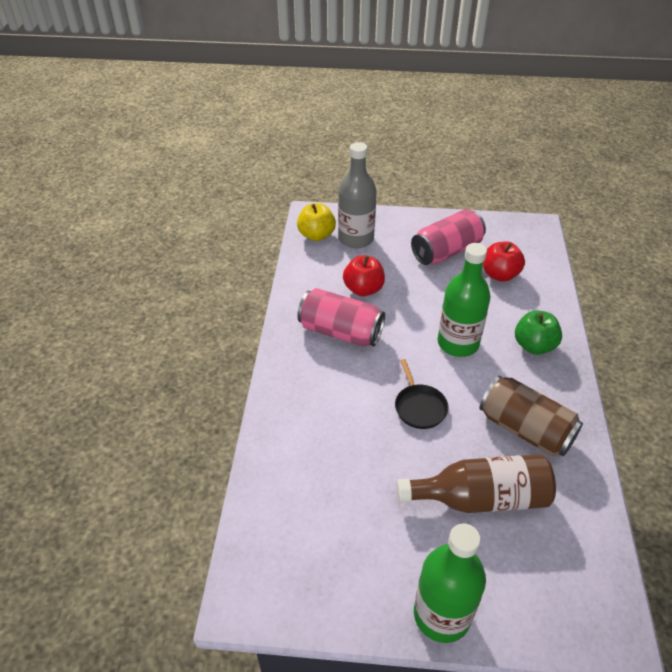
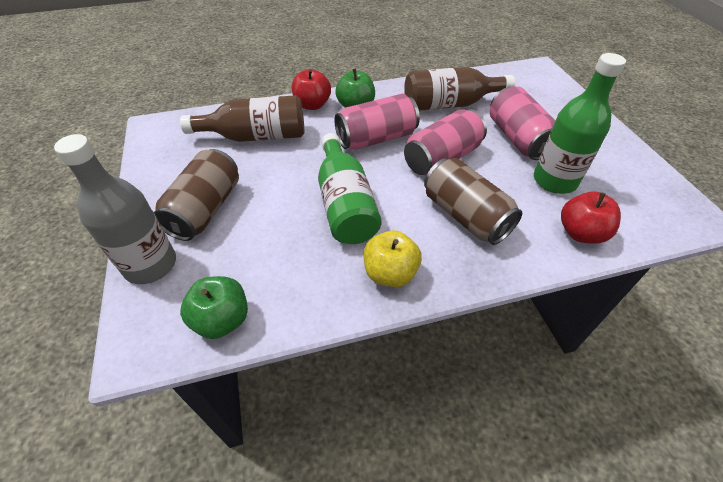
black pan: [395,359,449,429] = 1 -> none = 0
brown bottle: [396,454,556,513] = 1 -> [180,95,304,142] [404,67,515,111] = 2
brown can: [479,375,583,457] = 1 -> [154,149,239,241] [424,158,522,245] = 2
green apple: [515,310,562,355] = 1 -> [180,276,248,339] [335,68,375,108] = 2
pink can: [297,288,385,347] [411,209,486,265] = 2 -> [334,94,420,150] [404,109,487,176] [490,86,556,160] = 3

